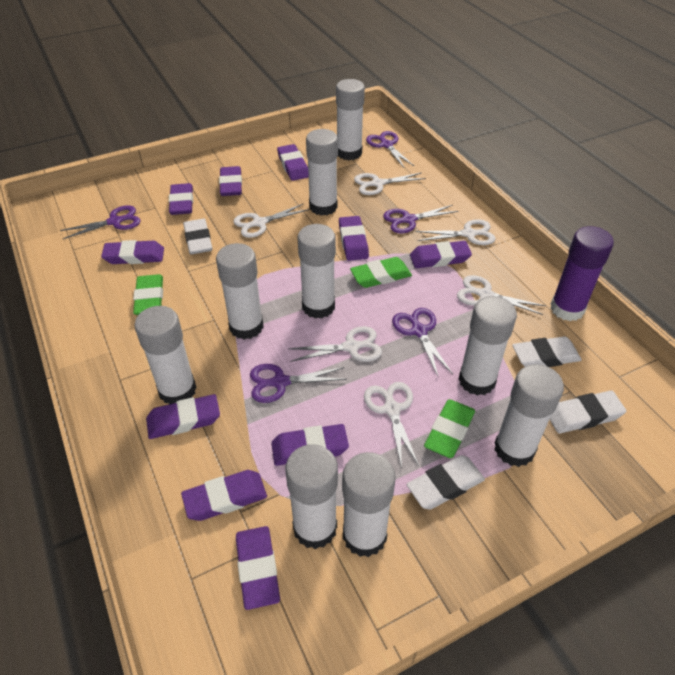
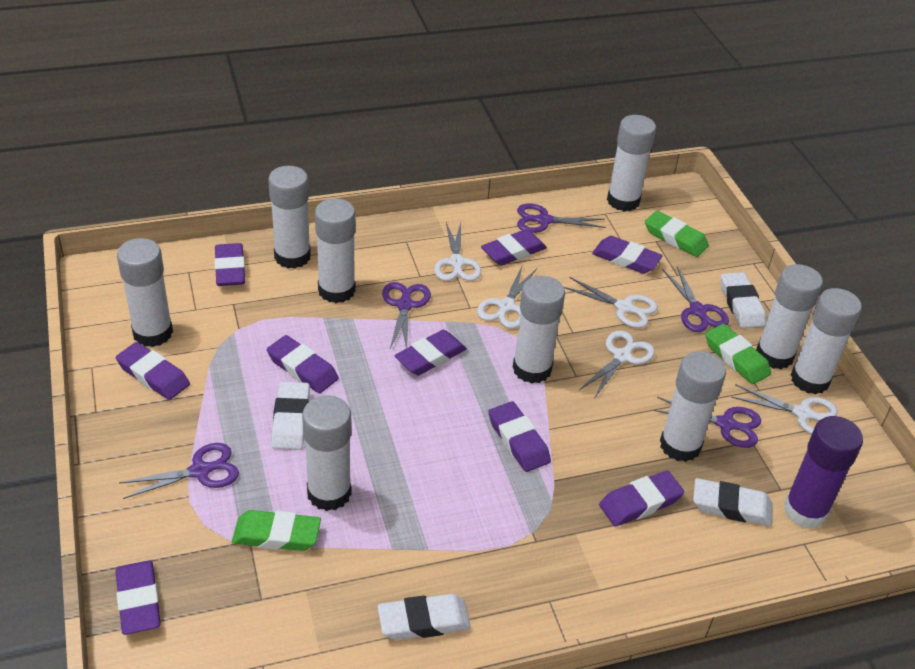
purple eraser: [101,240,164,264] [146,394,220,439] [169,183,193,215] [181,470,267,521] [219,166,242,196] [236,526,280,610] [271,424,349,466] [277,144,309,181] [339,216,369,261] [410,241,472,268] = 10 -> [115,560,161,635] [116,342,190,400] [214,243,245,286] [267,335,339,393] [394,330,467,376] [481,229,547,266] [488,401,551,472] [592,236,663,274] [599,471,684,527] = 9
white scissors: [233,204,309,238] [288,326,382,362] [354,172,426,195] [364,382,419,468] [416,219,496,245] [457,275,546,315] = 6 -> [434,222,481,281] [477,264,537,329] [564,277,658,328] [579,330,655,399] [731,384,838,434] = 5

